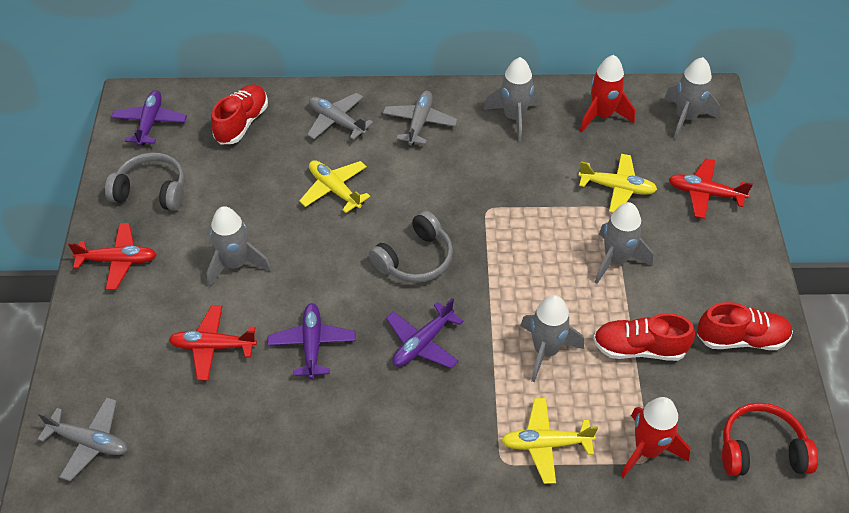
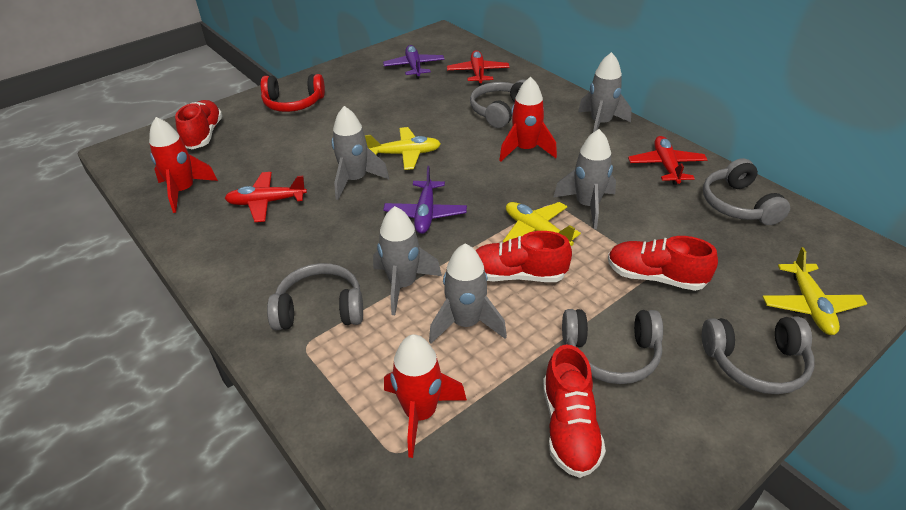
grey headphones: [105,153,185,211] [369,211,453,283] = 2 -> [267,263,363,330] [470,80,526,128] [562,309,663,384] [702,316,814,394] [703,158,790,225] = 5
grey plane: [37,397,128,481] [307,93,373,140] [383,91,457,145] = 3 -> none = 0
purple plane: [111,90,187,146] [267,303,356,379] [386,298,463,369] = 3 -> [383,45,444,79] [383,166,467,234] = 2
red rocket: [580,55,635,133] [621,397,691,478] = 2 -> [149,117,218,213] [384,334,467,458] [499,77,557,161] = 3
red shoe: [211,84,268,144] [593,313,695,361] [697,302,793,350] = 3 -> [175,100,222,149] [475,231,572,282] [543,344,606,478] [608,236,718,291] = 4

